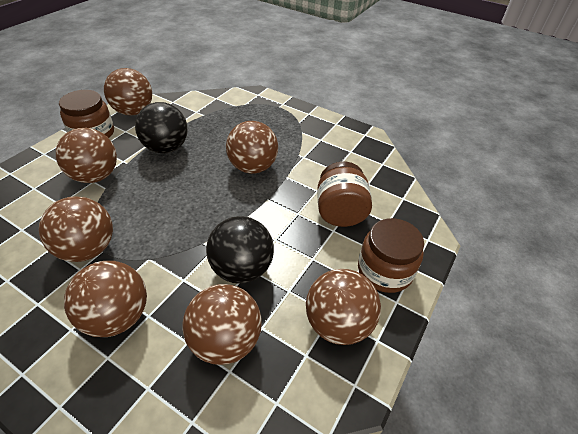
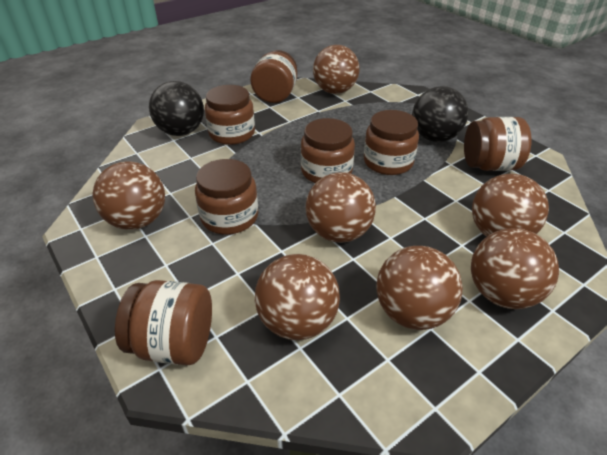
brown jar: [59,90,114,138] [317,162,372,227] [358,218,424,293] = 3 -> [115,280,212,365] [195,159,258,235] [205,85,255,145] [250,50,297,103] [301,118,355,183] [364,110,419,175] [464,117,532,171] = 7

